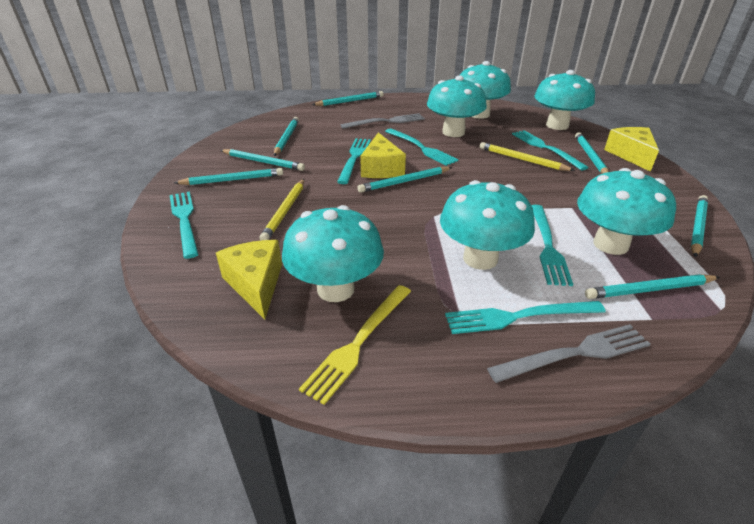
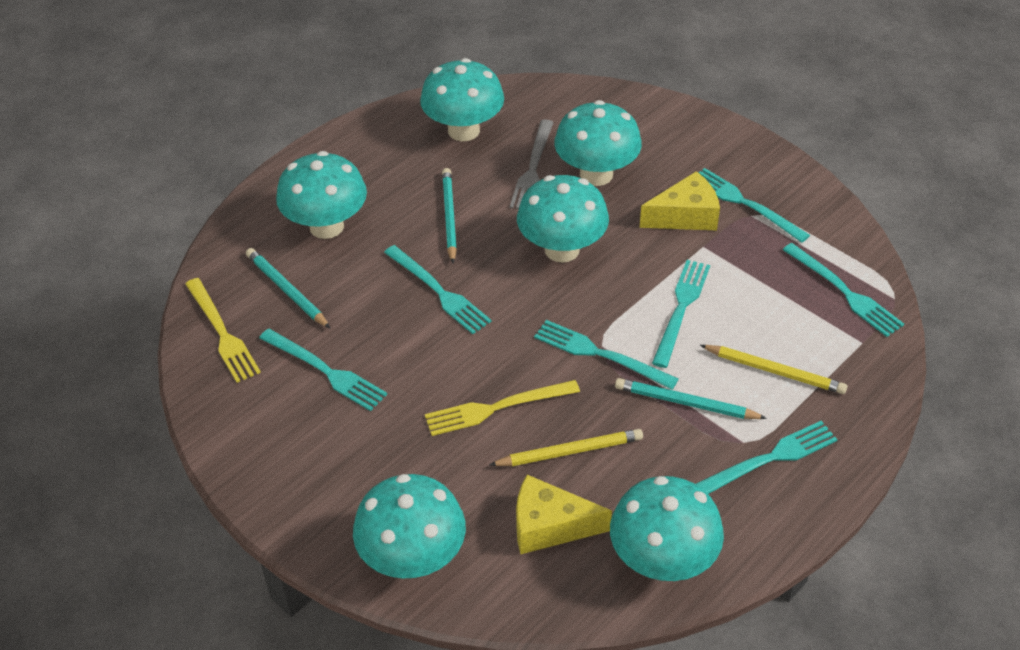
grey fork: [341,113,425,129] [487,324,650,383] = 2 -> [510,119,554,209] = 1
turquoise fork: [170,191,199,259] [337,138,371,184] [385,128,458,166] [445,301,606,334] [512,130,589,170] [531,205,574,286] = 6 -> [259,328,387,411] [384,245,492,334] [534,320,679,390] [652,260,710,368] [696,421,838,494] [698,168,810,243] [783,243,904,337] = 7
turquoise pencil: [174,168,283,185] [220,149,305,171] [274,117,299,156] [312,91,384,106] [357,167,452,193] [575,132,609,174] [585,274,720,299] [691,195,708,257] = 8 -> [246,248,330,328] [442,168,457,263] [615,378,767,419] = 3
yellow cheese: [216,240,282,319] [360,132,406,178] [604,127,659,172] = 3 -> [516,475,612,554] [640,171,720,230] = 2
yellow fork: [299,285,411,405] = 1 -> [186,278,261,383] [425,380,580,436] = 2

